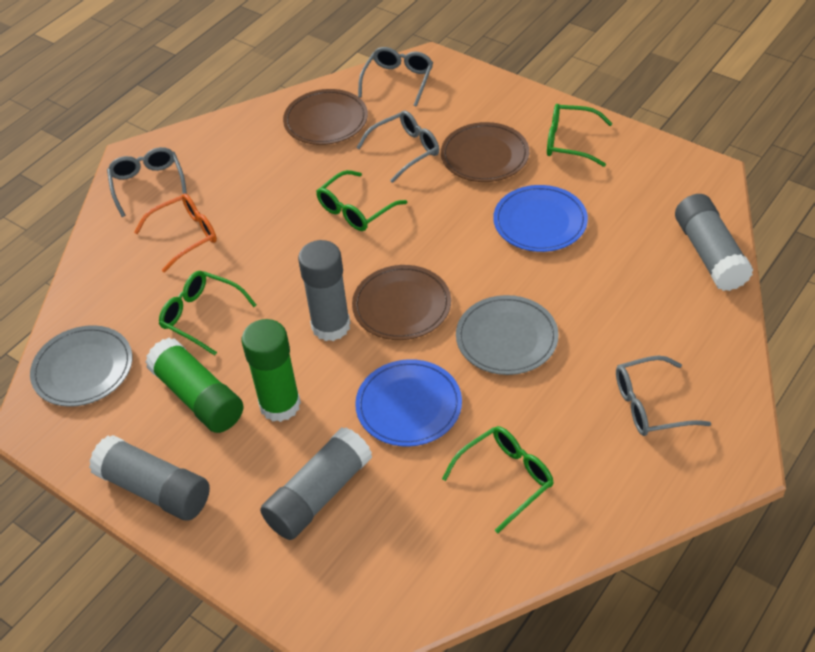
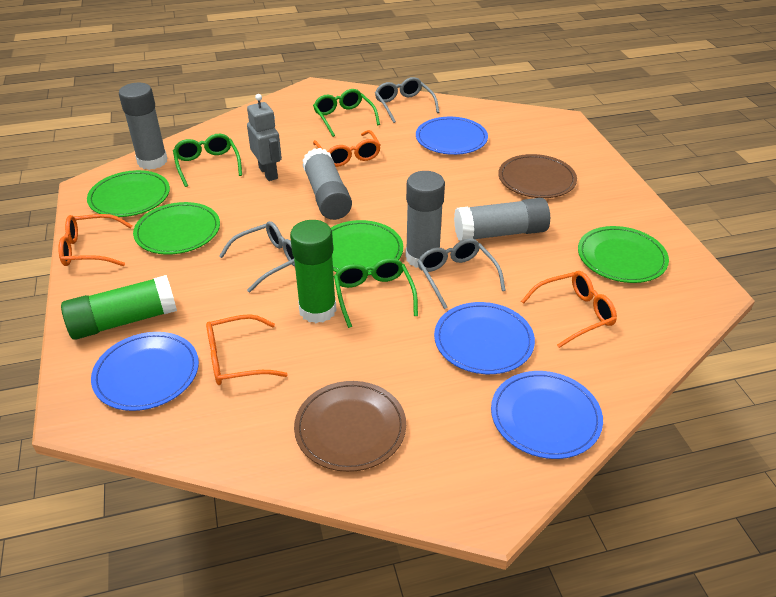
blue plate: [355,359,462,447] [493,185,588,252] = 2 -> [91,332,199,411] [416,117,488,155] [434,302,535,374] [491,371,603,459] = 4
brown plate: [283,89,368,145] [352,265,451,340] [441,122,529,182] = 3 -> [294,381,406,472] [498,154,577,198] = 2
green glasses: [159,271,256,355] [316,170,407,231] [442,426,554,533] [547,104,613,167] = 4 -> [173,134,242,187] [313,89,380,137] [334,258,418,328] = 3
green plate: none = 0 -> [87,170,170,217] [133,202,220,255] [331,220,403,275] [578,226,669,283] = 4
grey glasses: [107,147,187,217] [356,110,439,183] [358,47,433,107] [616,356,711,436] = 4 -> [219,221,295,292] [375,77,440,123] [417,238,506,309] = 3
grey plate: [30,325,132,407] [456,295,558,375] = 2 -> none = 0
grey robot: none = 0 -> [247,94,282,181] = 1
orange glasses: [134,194,217,273] = 1 -> [58,214,133,266] [206,314,288,385] [313,130,381,167] [521,271,617,348] = 4

